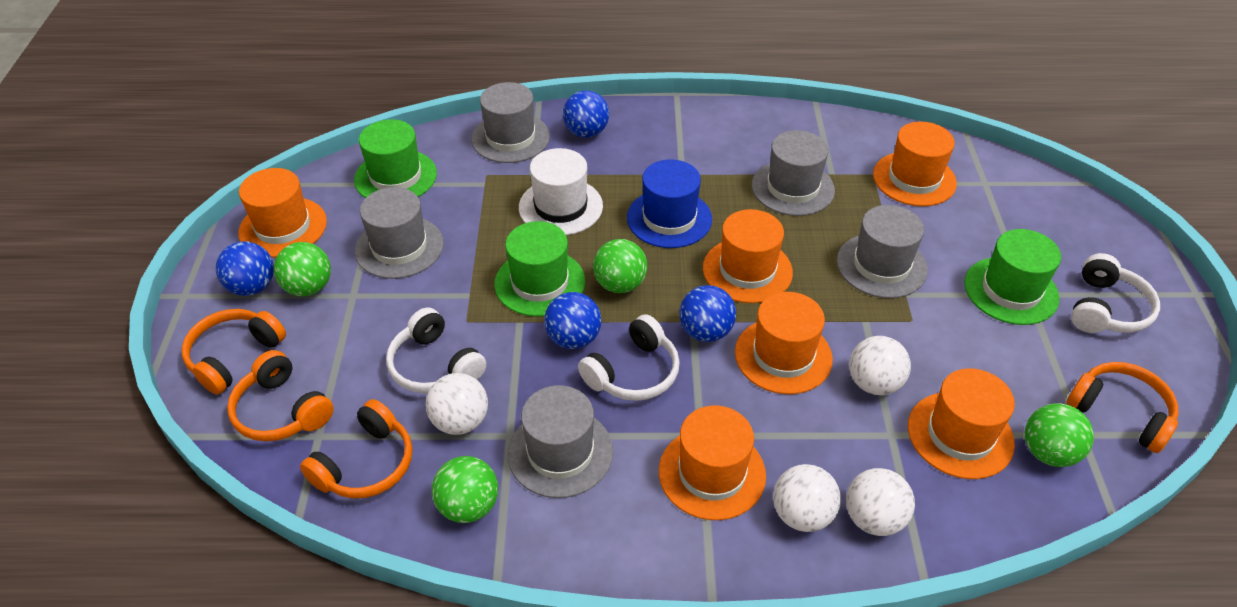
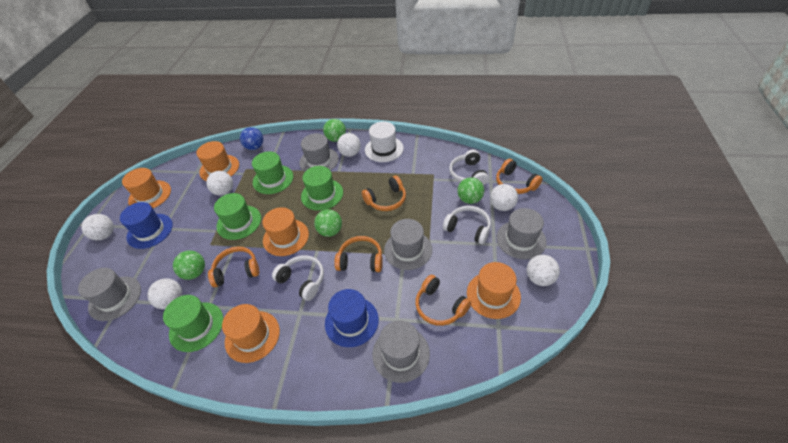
blue ball: [216,242,274,296] [544,292,602,349] [563,90,609,138] [679,285,736,342] = 4 -> [240,127,263,150] = 1
blue hat: [627,159,712,248] = 1 -> [120,202,173,249] [325,289,379,347] = 2
green hat: [354,119,437,198] [494,221,585,316] [964,229,1061,325] = 3 -> [163,295,223,352] [214,193,261,240] [252,151,293,194] [301,166,343,211] = 4
orange hat: [238,168,327,258] [659,406,766,520] [703,209,793,303] [735,292,833,394] [873,122,957,206] [908,368,1015,479] = 6 -> [122,168,171,208] [196,141,239,181] [222,304,280,363] [262,207,309,256] [467,262,521,319] = 5
orange headphones: [181,309,286,395] [227,350,334,441] [300,399,412,498] [1067,362,1179,453] = 4 -> [208,246,259,287] [334,236,383,272] [362,176,406,211] [415,275,471,326] [496,159,542,194] = 5
white ball: [426,373,488,435] [773,464,841,532] [846,468,915,536] [849,336,911,395] = 4 -> [81,214,114,240] [147,278,182,309] [206,171,233,196] [337,133,361,157] [490,184,518,211] [527,255,560,286] = 6

